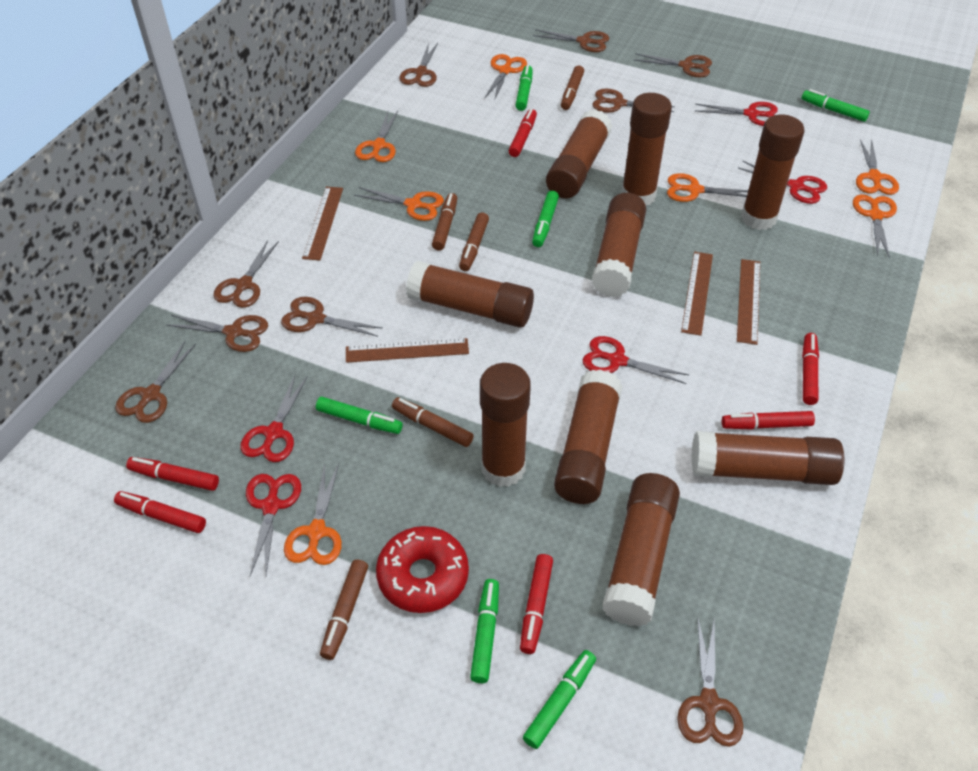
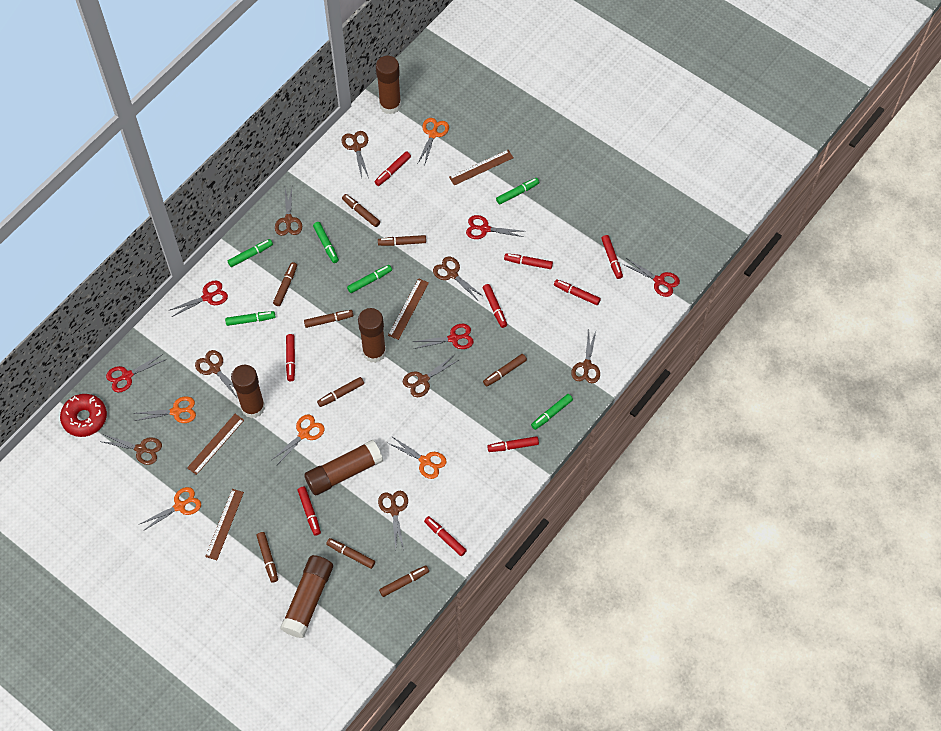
brown glue stick: [406,261,534,328] [480,363,531,487] [546,109,612,198] [554,369,622,504] [592,193,646,297] [602,473,680,626] [621,93,672,205] [692,431,844,485] [741,114,805,230] = 9 -> [231,365,265,418] [280,555,333,638] [304,440,383,495] [358,308,386,363] [376,56,401,114] = 5
brown marker: [320,559,368,660] [392,397,474,447] [432,193,457,251] [459,212,489,271] [561,65,584,110] = 5 -> [257,532,278,583] [273,262,297,306] [304,310,353,328] [317,377,364,407] [326,538,375,569] [342,194,380,227] [378,235,426,246] [379,565,429,597] [483,354,527,387] = 9
brown scissors: [115,341,196,423] [166,315,268,352] [213,240,279,308] [281,297,382,337] [399,43,438,87] [533,29,609,52] [592,89,675,113] [633,53,712,77] [677,617,743,747] = 9 -> [99,434,162,465] [195,350,238,399] [275,188,302,236] [342,131,369,178] [378,491,408,549] [403,355,459,397] [433,257,484,300] [571,331,600,383] = 8
orange scissors: [284,464,342,565] [354,187,444,221] [355,111,398,162] [485,54,527,101] [667,173,748,202] [853,194,897,258] [856,139,899,195] = 7 -> [133,396,196,423] [140,487,201,531] [272,414,325,465] [388,437,447,479] [418,118,449,166] = 5
red marker: [114,491,206,533] [126,457,219,491] [509,109,537,157] [520,554,553,654] [722,411,815,430] [802,333,819,405] = 6 -> [286,334,295,381] [297,486,321,536] [375,151,411,186] [424,516,467,556] [483,284,507,328] [487,436,539,452] [504,253,553,269] [554,279,601,305] [601,235,623,279] = 9

